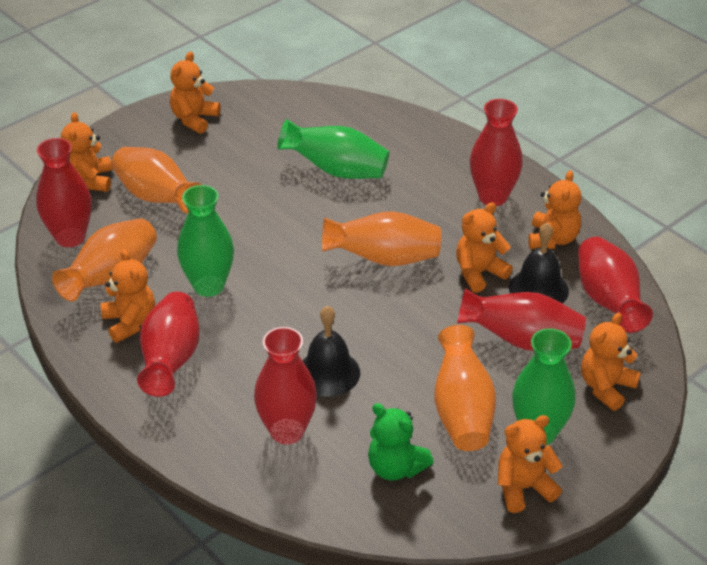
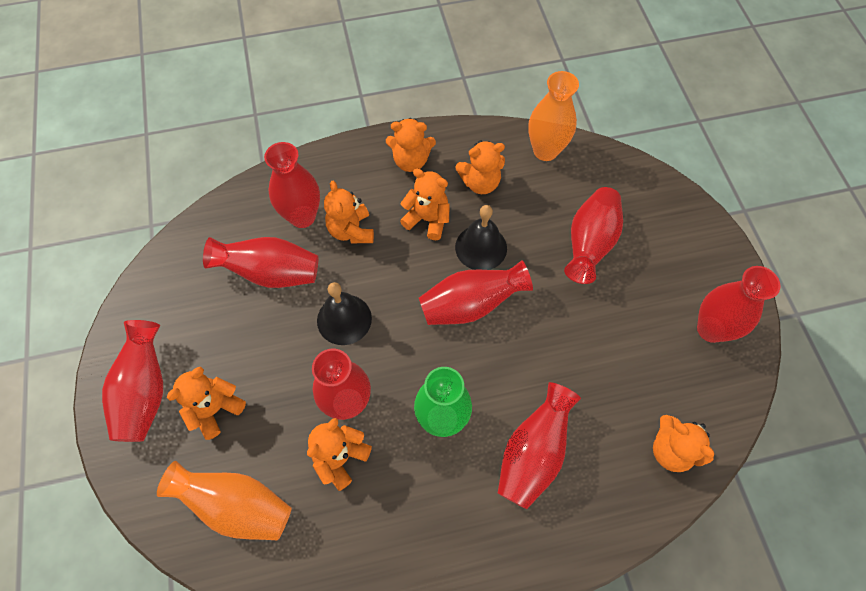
green teddy bear: [368,403,434,481] = 1 -> none = 0
green vase: [177,185,234,297] [278,119,389,179] [512,328,576,445] = 3 -> [414,367,472,437] = 1
orange vase: [52,218,157,301] [111,147,202,214] [322,211,441,266] [434,325,496,451] = 4 -> [157,461,292,540] [528,71,579,161] = 2
red vase: [36,138,92,247] [137,292,200,397] [254,327,317,444] [457,288,586,351] [470,99,523,206] [578,237,653,333] = 6 -> [102,320,163,442] [203,237,318,288] [264,142,320,228] [312,349,371,420] [419,260,533,325] [498,382,581,509] [564,187,623,284] [697,266,781,343] = 8

